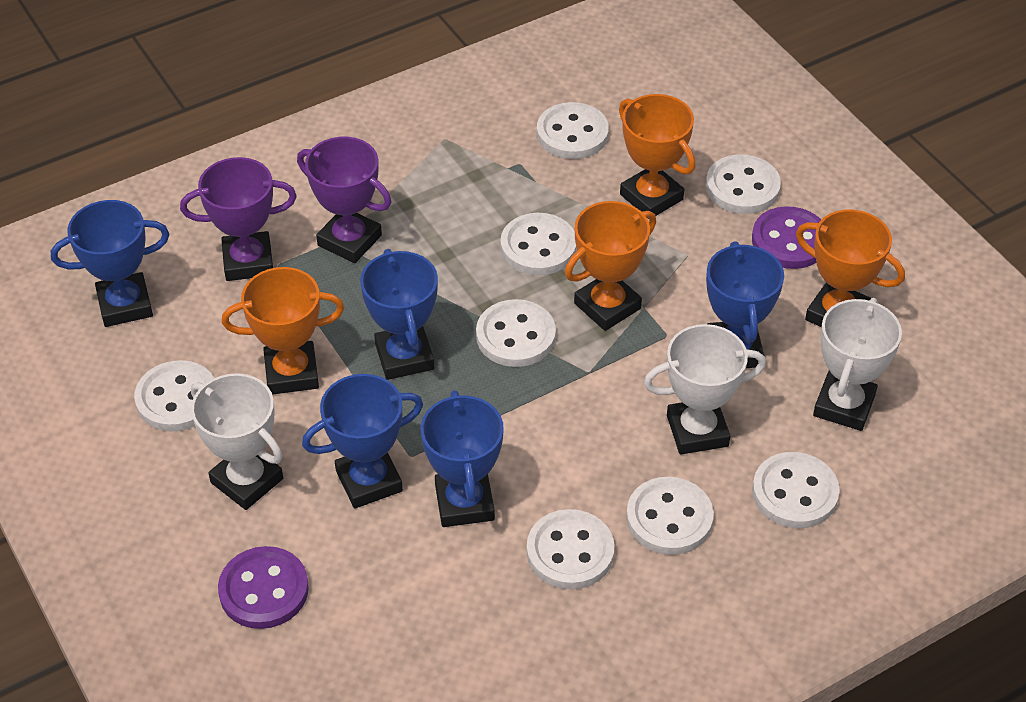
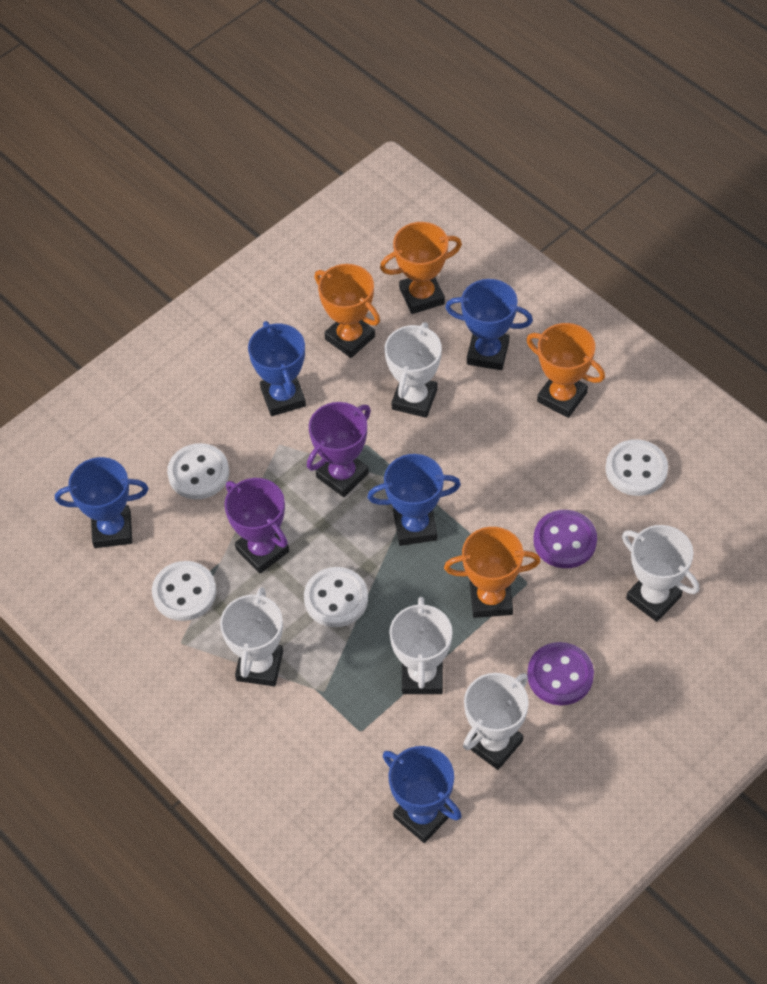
white button: [134,360,214,432] [476,299,556,367] [501,213,577,275] [527,509,615,589] [537,102,609,159] [626,477,714,555] [706,154,781,214] [752,452,840,528] = 8 -> [152,561,216,621] [167,443,229,499] [304,567,368,627] [605,439,668,496] = 4
white trophy: [191,373,283,510] [644,324,766,454] [813,298,902,431] = 3 -> [220,587,283,686] [385,322,442,418] [389,597,452,694] [463,673,529,770] [622,525,699,622] = 5

